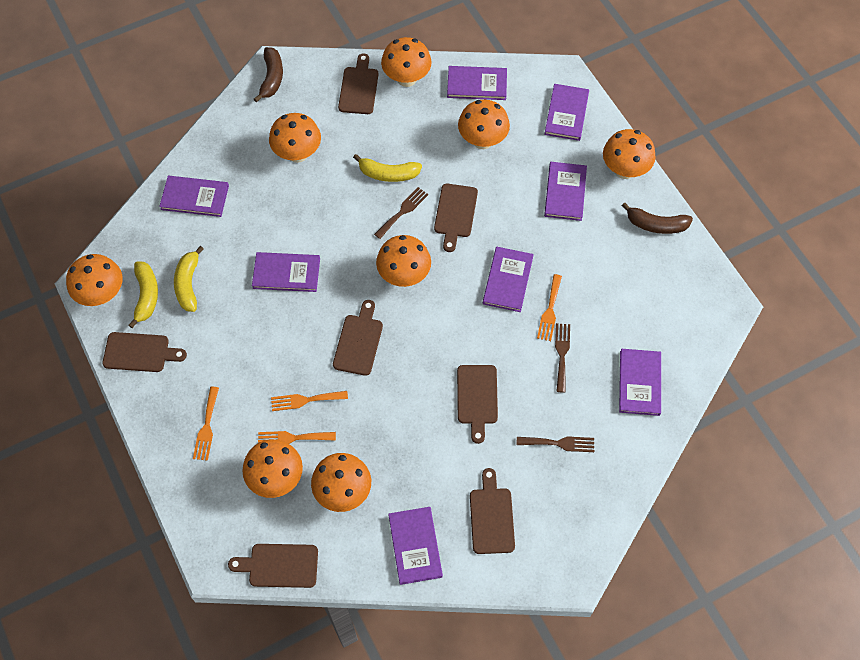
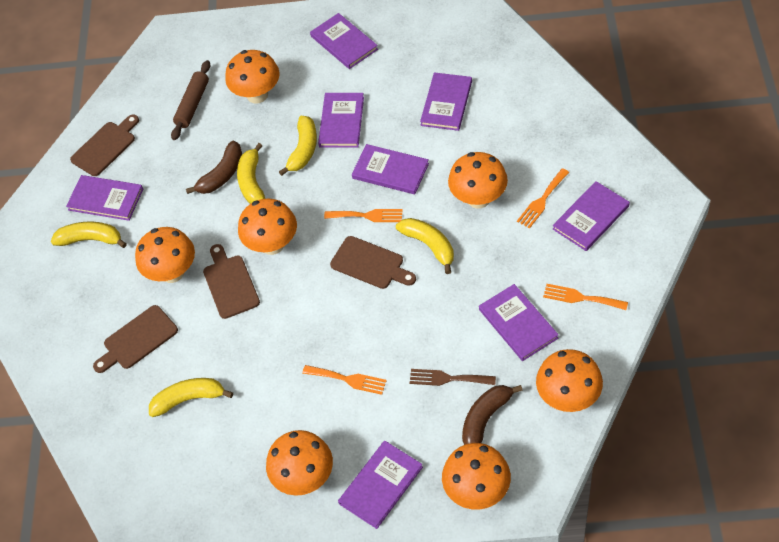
brown cutting board: [102,332,187,372] [228,544,318,588] [333,300,383,376] [338,53,378,114] [434,183,478,252] [457,365,498,444] [470,468,515,554] = 7 -> [70,114,139,176] [93,305,178,373] [203,244,260,319] [330,236,416,289] = 4
brown fork: [374,187,428,239] [517,436,594,452] [555,323,570,393] = 3 -> [410,369,496,386] = 1
brown rolling pin: none = 0 -> [171,60,210,140] = 1
orange mushroom: [66,254,123,306] [242,439,303,498] [269,113,321,163] [311,453,371,512] [376,235,431,287] [381,37,432,87] [458,100,510,149] [603,129,656,179] = 8 -> [135,227,195,283] [225,50,280,104] [238,199,297,255] [266,430,333,496] [442,443,511,510] [448,152,508,209] [536,349,603,412] = 7
yellow banana: [129,262,158,328] [174,246,204,312] [353,154,422,182] = 3 -> [51,222,127,248] [149,378,233,417] [237,143,265,204] [279,116,317,176] [396,218,454,274] = 5

